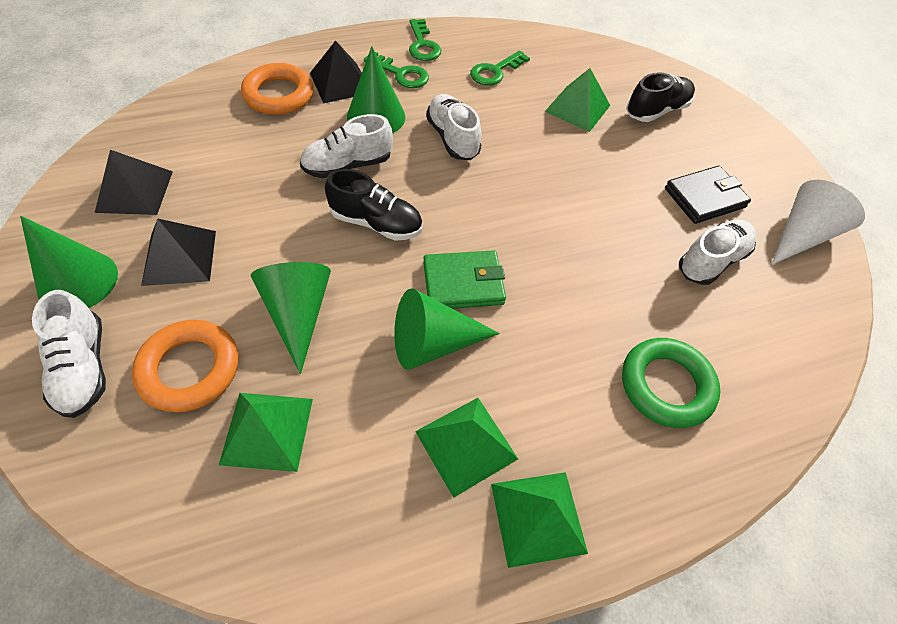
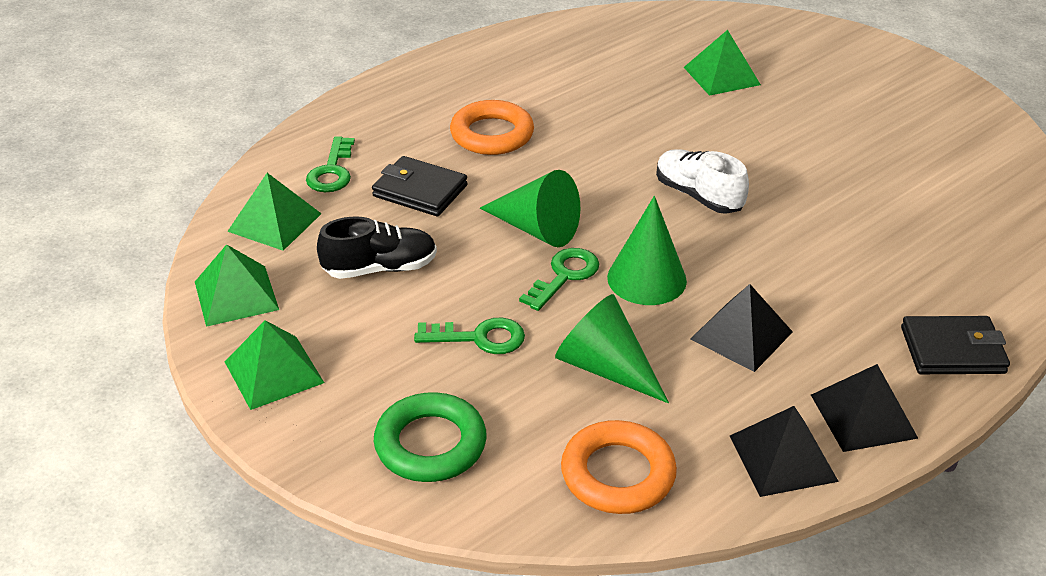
black shoe: [325,169,422,241] [626,72,695,122] = 2 -> [317,216,437,279] = 1
black wallet: [665,166,751,224] = 1 -> [372,156,468,216] [901,316,1010,374] = 2
green cone: [20,216,118,308] [251,262,331,374] [347,46,405,133] [394,288,500,370] = 4 -> [480,170,580,247] [555,294,669,404] [607,196,687,305] = 3
green wallet: [423,250,506,309] = 1 -> none = 0
white cone: [772,180,865,265] = 1 -> none = 0
white shoe: [32,290,106,418] [300,114,393,178] [426,94,481,160] [679,220,756,285] = 4 -> [656,149,749,214] = 1

